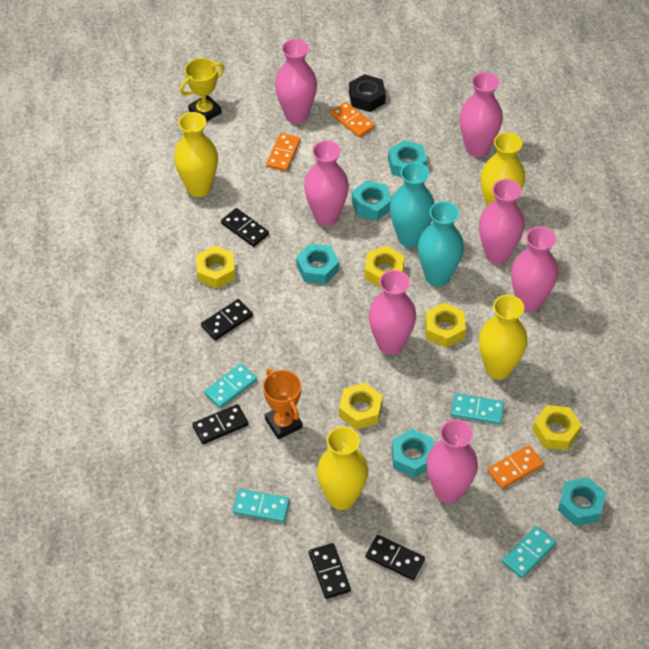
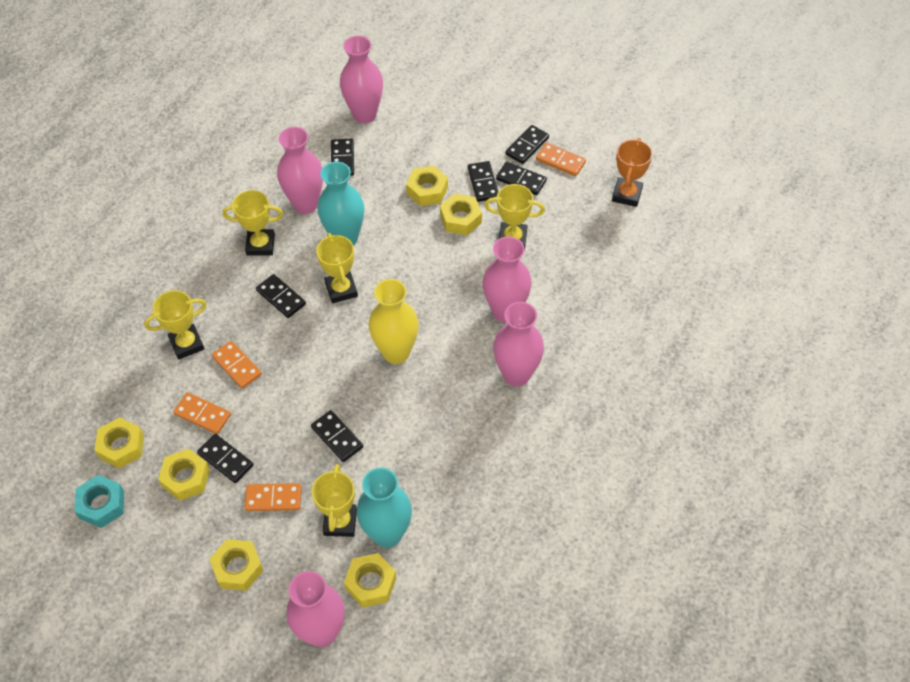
black domino: [192,404,248,444] [201,299,253,340] [221,208,269,247] [309,543,351,599] [366,535,425,580] = 5 -> [197,434,254,483] [256,274,306,318] [311,410,363,462] [331,139,354,176] [468,161,498,202] [496,162,547,195] [505,125,549,164] = 7
black nut: [349,74,386,112] = 1 -> none = 0
orange domino: [266,133,301,171] [330,102,375,138] [487,445,544,489] = 3 -> [173,392,231,434] [212,341,262,389] [244,483,302,511] [536,143,586,176] = 4
pink vase: [275,39,317,124] [304,140,349,226] [369,270,416,355] [426,419,478,503] [460,72,503,157] [479,179,525,264] [511,227,558,312] = 7 -> [277,127,323,214] [286,571,345,647] [340,36,383,124] [483,236,532,323] [493,302,544,387] = 5
turquoise domino: [204,363,257,408] [233,489,290,522] [451,393,504,424] [502,526,556,578] = 4 -> none = 0
turquoise nut: [296,243,339,285] [352,180,392,221] [388,140,427,177] [392,429,434,478] [558,477,606,526] = 5 -> [74,475,124,528] = 1
yellow nut: [196,246,235,289] [339,383,383,430] [365,246,404,289] [425,303,466,348] [533,405,582,450] = 5 -> [94,417,144,468] [158,448,210,501] [209,539,264,591] [344,553,396,608] [406,165,448,206] [440,193,482,235] = 6
yellow trophy: [179,58,225,122] = 1 -> [144,290,206,360] [222,190,283,256] [312,464,357,537] [316,233,358,303] [484,184,545,248] = 5
yellow vase: [174,112,218,197] [317,426,368,510] [479,295,527,380] [481,132,525,207] = 4 -> [369,279,419,364] = 1

